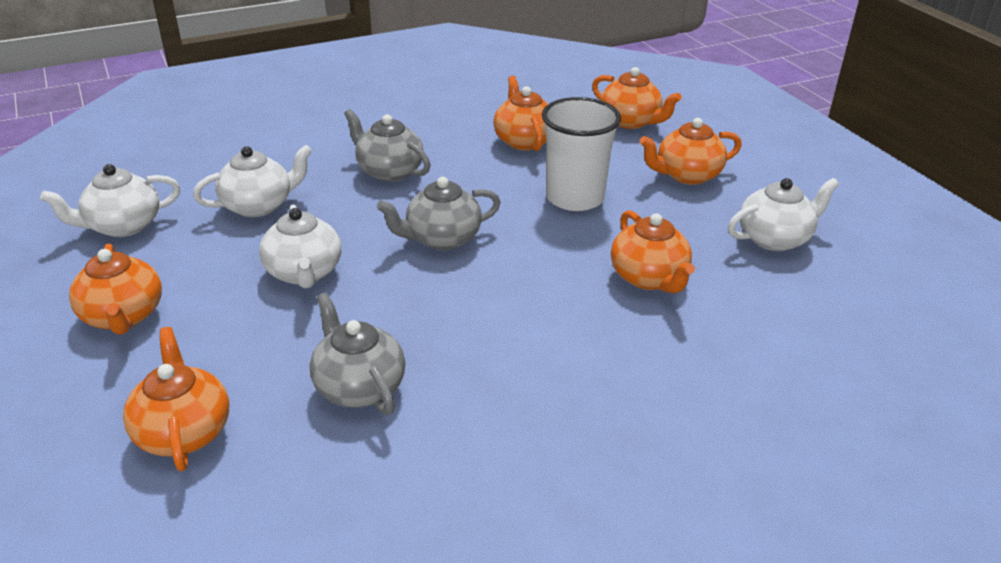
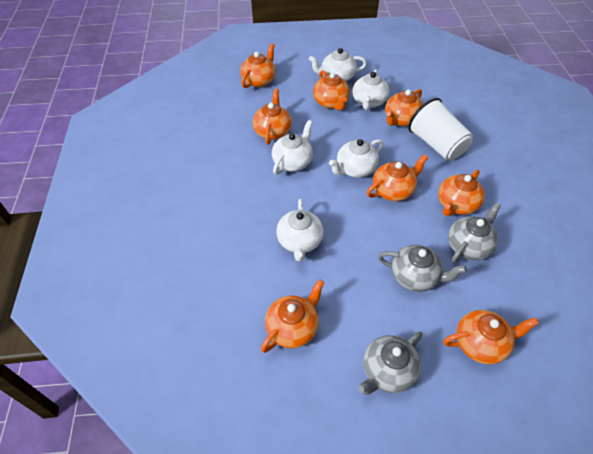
orange teapot: [69,244,162,335] [123,327,229,471] [494,76,548,151] [592,67,682,129] [611,210,695,293] [640,118,742,185] = 6 -> [240,43,276,88] [252,89,291,145] [261,279,324,353] [313,70,350,110] [367,154,428,201] [385,89,423,126] [438,169,485,216] [443,310,539,364] = 8
white teapot: [40,164,180,237] [193,145,312,217] [259,204,341,288] [728,178,839,251] = 4 -> [272,120,313,175] [276,199,324,261] [309,48,367,82] [329,139,384,178] [352,69,389,110] = 5

